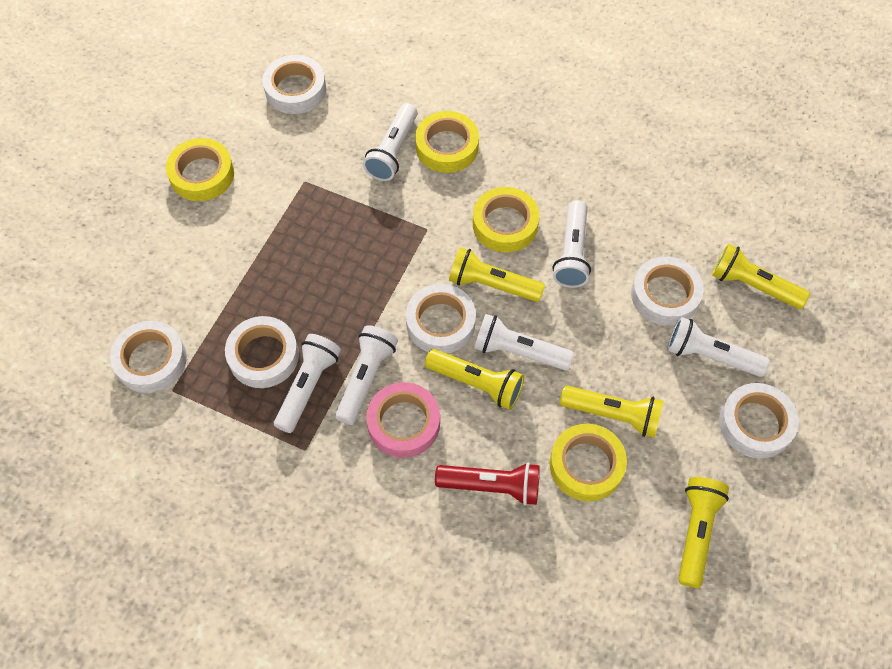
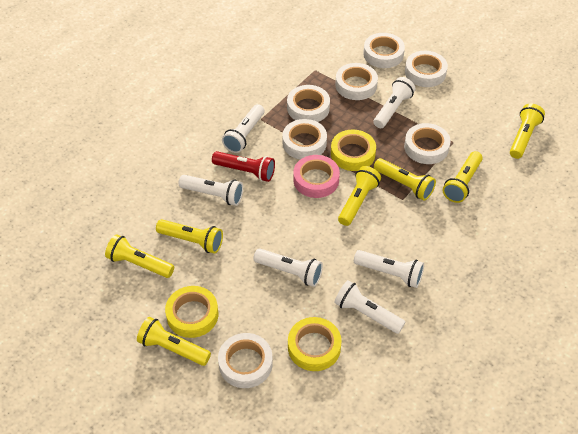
white tape: [110,321,187,393] [225,316,299,388] [263,55,326,114] [406,284,476,354] [631,256,704,325] [719,383,799,459] = 6 -> [218,333,273,388] [282,119,327,159] [287,85,330,122] [335,63,378,100] [363,33,405,68] [404,123,451,164] [405,51,448,87] = 7
yellow flashlight: [425,349,524,410] [449,247,545,302] [560,385,664,438] [678,477,729,588] [712,244,810,309] = 5 -> [105,234,174,278] [137,317,211,366] [156,219,223,254] [338,166,381,226] [374,158,436,201] [443,151,483,203] [510,104,545,159] = 7
yellow tape: [166,138,234,201] [415,111,479,173] [473,187,540,252] [550,424,627,501] = 4 -> [165,286,218,338] [288,317,342,371] [331,130,376,171] = 3

